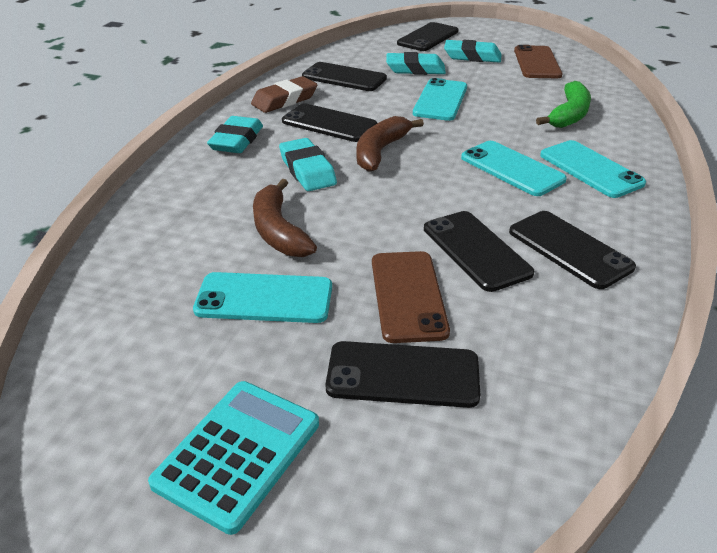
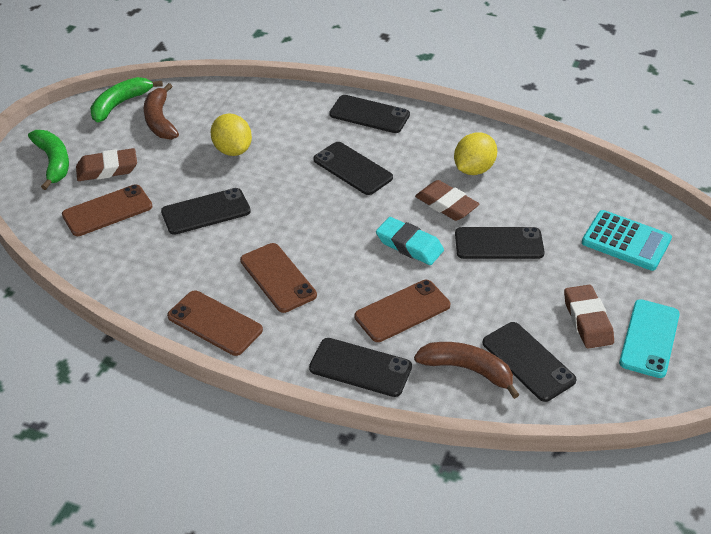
brown eraser: [251,76,318,113] = 1 -> [76,148,137,181] [415,180,479,221] [564,285,614,349] = 3
brown phone: [372,251,450,343] [514,45,562,78] = 2 -> [62,184,152,236] [167,290,263,356] [240,243,317,313] [355,280,450,342] = 4
green banana: [536,81,591,128] = 1 -> [28,130,69,190] [90,77,163,122] = 2
turquoise eraser: [207,116,263,153] [279,138,337,191] [386,52,446,75] [444,40,501,62] = 4 -> [376,217,444,265] = 1
turquoise phone: [193,272,332,323] [413,78,467,121] [461,141,567,196] [540,140,646,198] = 4 -> [619,299,680,378] = 1
yellow lemon: none = 0 -> [211,113,252,156] [454,132,497,175] = 2

